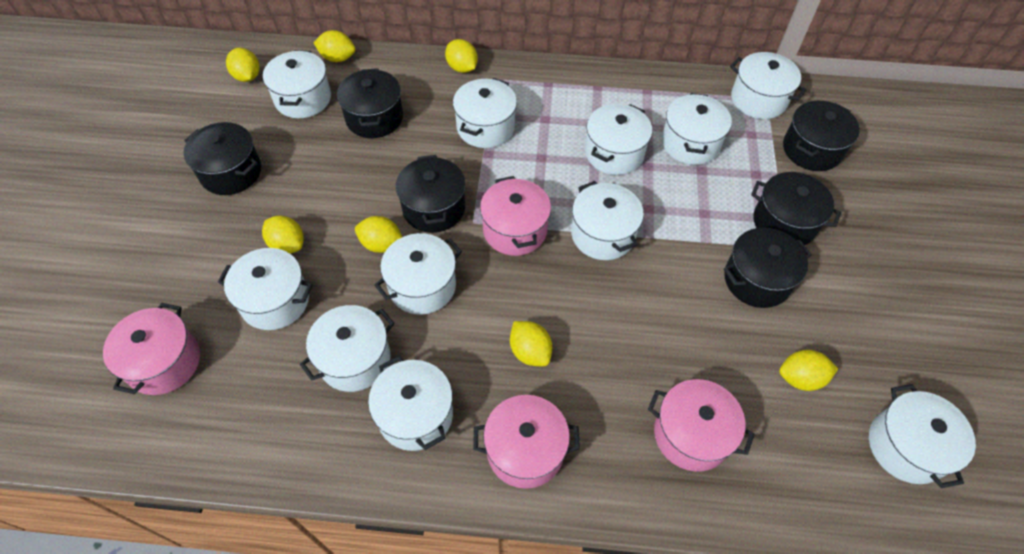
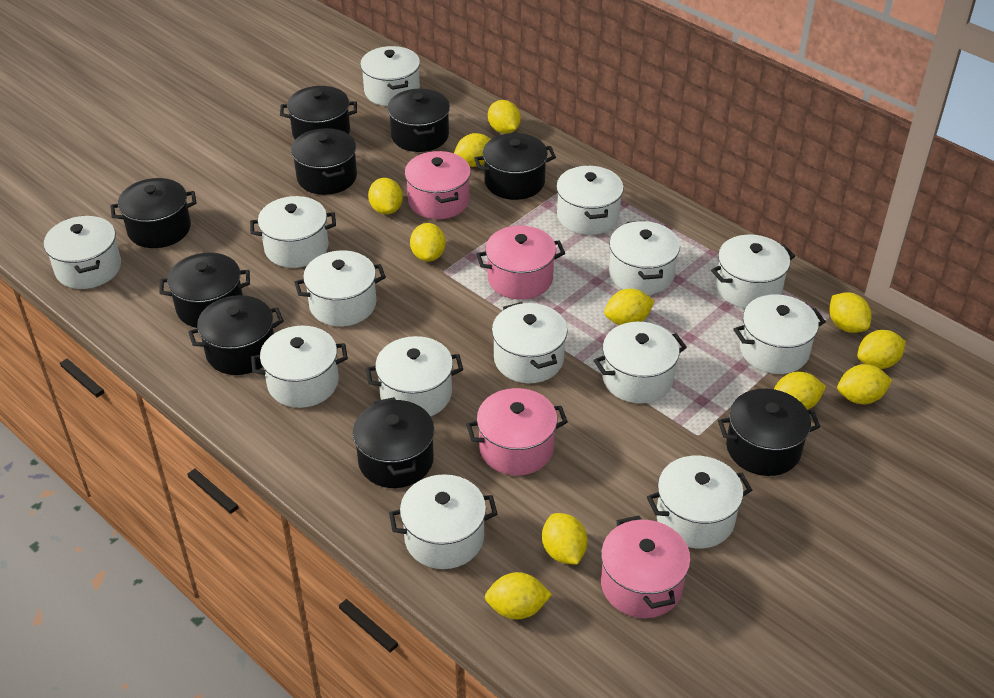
black pot: [184,122,261,195] [337,68,403,138] [396,155,466,233] [724,227,812,308] [751,172,841,245] [783,101,860,171] = 6 -> [110,178,197,248] [159,252,250,328] [188,295,284,375] [280,86,357,140] [291,128,357,195] [353,397,434,488] [387,89,450,152] [474,133,556,200] [718,389,820,476] = 9
white pot: [218,248,313,330] [263,50,331,118] [300,305,395,392] [368,356,453,451] [374,233,462,315] [453,78,517,148] [571,181,644,260] [585,104,652,175] [662,93,732,165] [730,52,807,119] [869,384,976,488] = 11 -> [44,216,121,289] [250,196,336,268] [251,326,348,408] [294,251,386,326] [360,46,420,106] [366,336,463,417] [389,474,497,569] [492,302,568,383] [556,165,624,235] [594,322,687,403] [609,221,680,295] [647,456,752,549] [711,234,795,308] [733,294,826,374] = 14
yellow lemon: [226,48,259,82] [262,215,304,254] [314,30,355,62] [355,216,402,253] [445,39,478,73] [510,321,552,366] [779,350,838,391] = 7 -> [368,178,403,214] [410,223,446,262] [454,133,491,167] [485,572,552,619] [488,100,521,134] [542,513,588,565] [604,289,654,325] [774,372,826,410] [829,292,871,333] [837,364,892,404] [857,330,906,369] = 11

